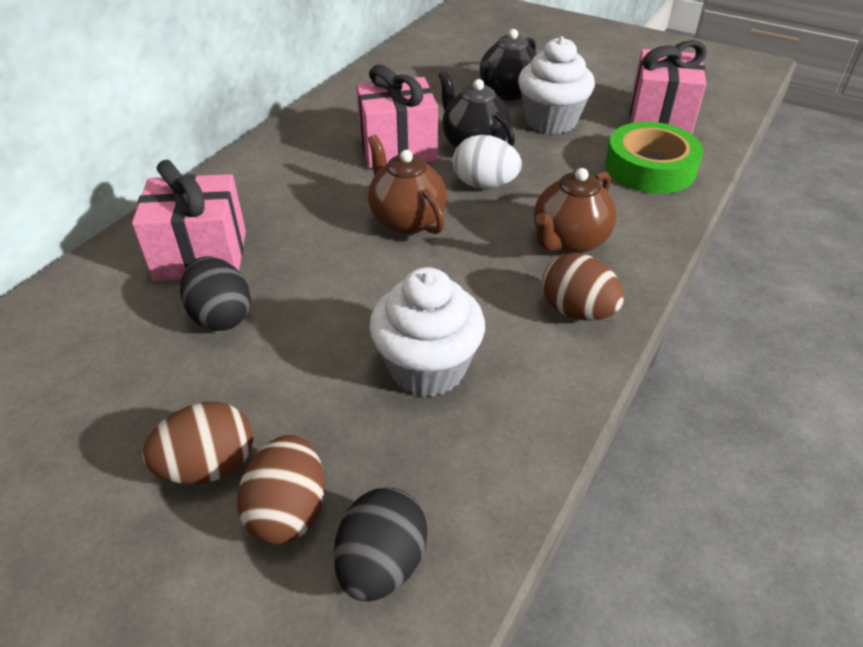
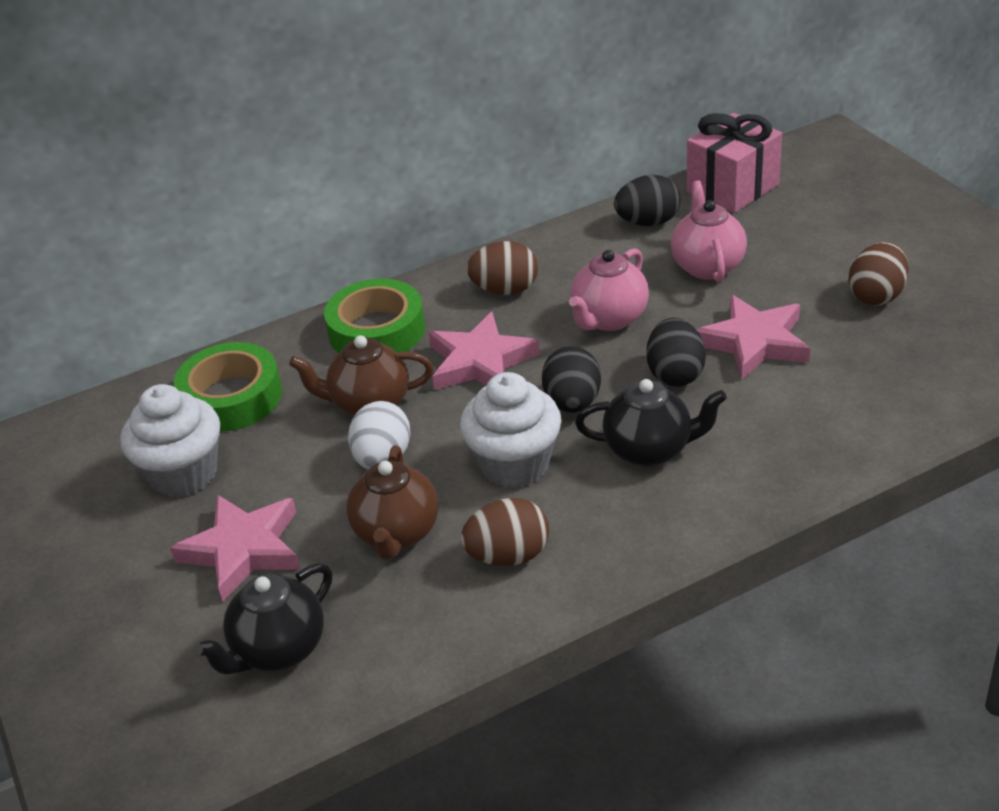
black egg: [180,256,251,331] [334,488,428,602] = 2 -> [542,346,601,413] [614,175,681,226] [646,318,706,387] = 3
green tape: [605,122,703,194] = 1 -> [174,342,282,432] [324,279,425,353] = 2
pink gift: [132,160,246,281] [356,65,438,168] [630,40,707,134] = 3 -> [687,113,782,213] = 1
pink star: none = 0 -> [170,494,300,602] [429,312,540,390] [697,295,810,380] = 3
pink teapot: none = 0 -> [569,248,649,331] [671,181,747,283] = 2

